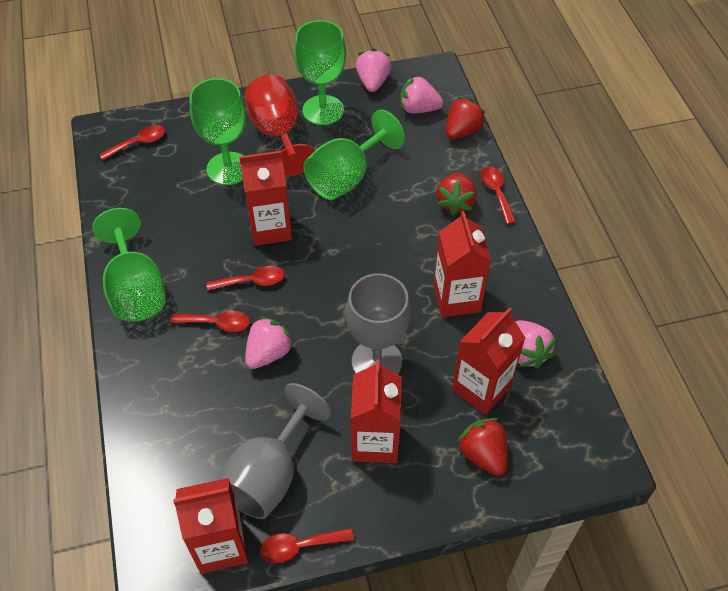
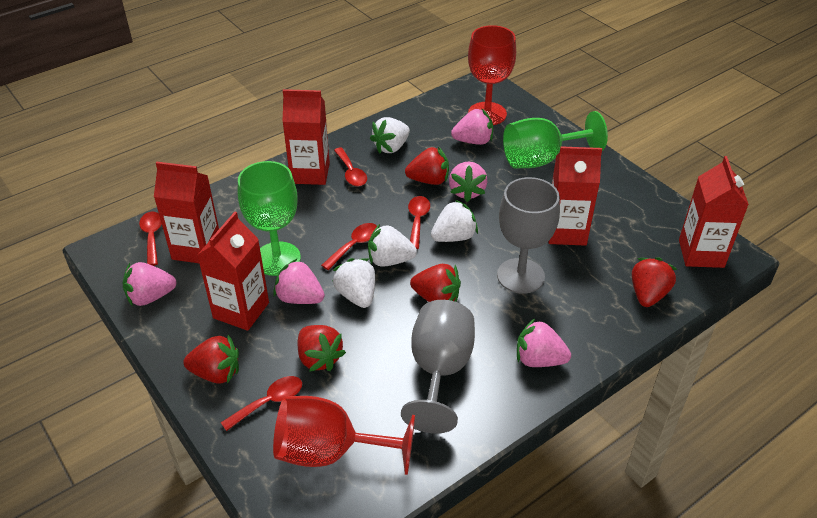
green goblet: [92,208,166,322] [189,78,246,185] [294,20,346,125] [303,110,405,200] = 4 -> [238,161,301,276] [503,111,608,168] = 2
pink strawberry: [245,316,295,369] [356,48,392,92] [401,75,443,114] [515,320,557,369] = 4 -> [123,262,177,306] [273,259,325,304] [449,162,488,202] [451,108,493,145] [517,319,571,367] = 5
red goblet: [244,74,315,177] = 1 -> [273,396,415,475] [468,25,516,125] = 2
red strawberry: [436,173,477,215] [446,97,486,139] [456,418,508,476] = 3 -> [183,335,239,384] [297,325,346,372] [405,146,449,185] [410,264,461,302] [632,257,677,307] = 5
white strawberry: none = 0 -> [332,258,375,308] [368,224,417,267] [370,117,410,154] [431,200,478,242] = 4

